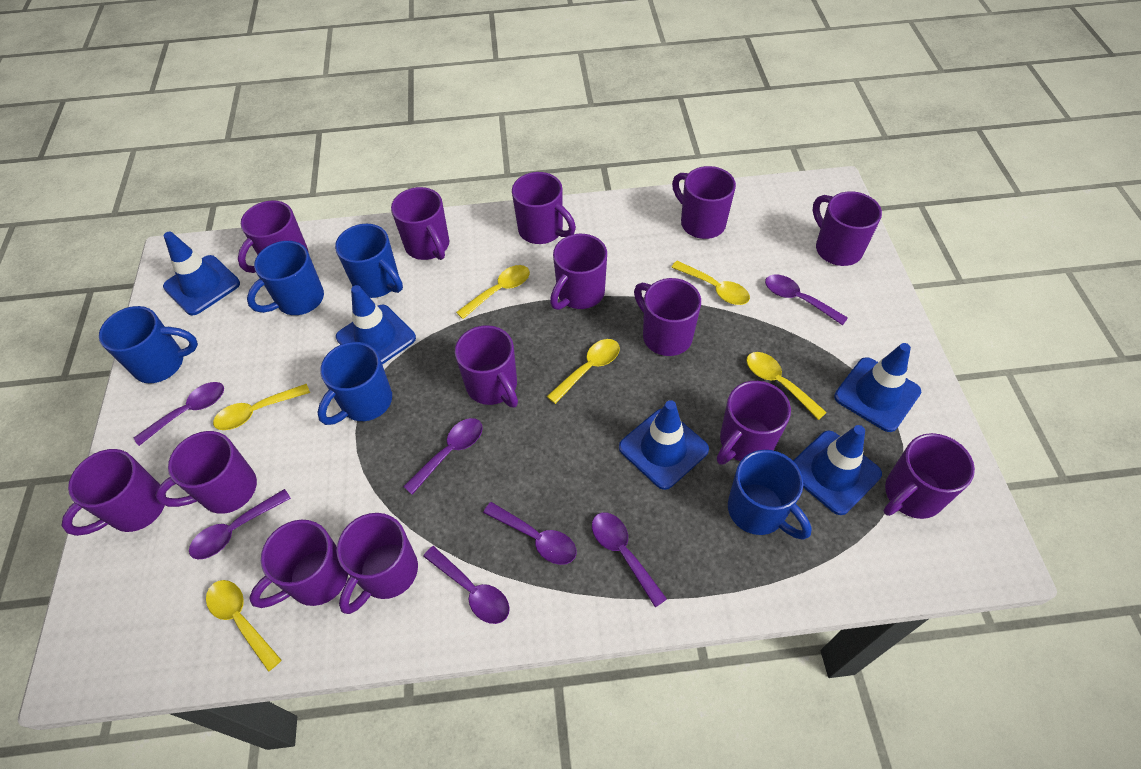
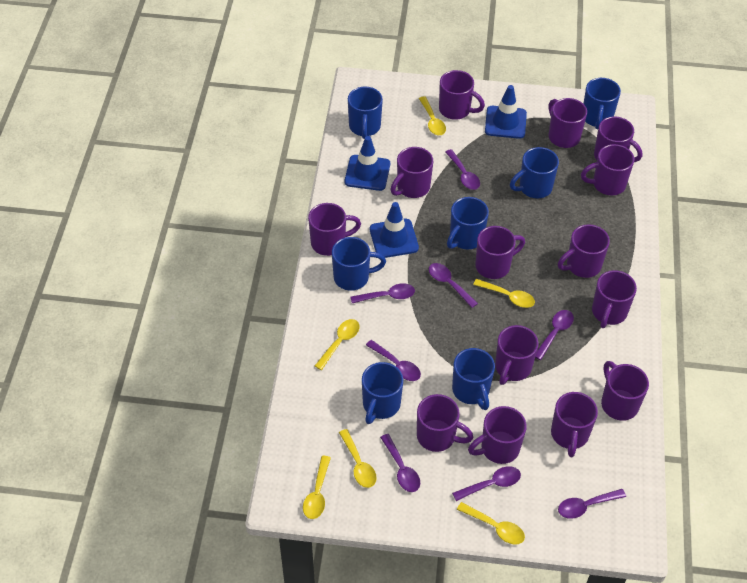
blue mug: [99,306,198,383] [247,241,324,315] [318,342,392,425] [335,224,403,298] [728,450,812,540] = 5 -> [332,237,386,291] [348,86,383,139] [362,362,403,424] [447,197,489,249] [452,348,495,410] [510,147,559,198] [583,78,621,129] = 7
blue traffic cone: [163,232,240,316] [336,285,416,364] [619,400,709,490] [793,425,882,515] [834,343,921,432] = 5 -> [345,136,390,191] [370,202,419,258] [485,85,527,139] = 3
purple spoon: [134,382,224,446] [189,489,291,559] [403,418,483,495] [423,546,510,624] [483,502,577,565] [592,512,667,607] [765,275,848,325] = 7 -> [351,283,415,303] [366,340,421,381] [380,434,420,492] [429,263,478,308] [445,149,480,190] [452,466,521,501] [535,310,574,360] [558,489,626,519] = 8

